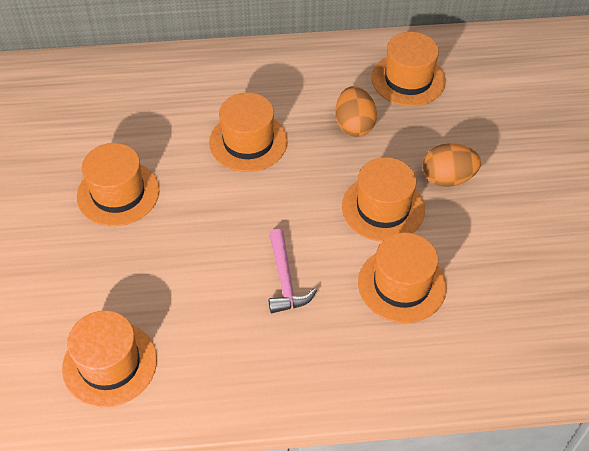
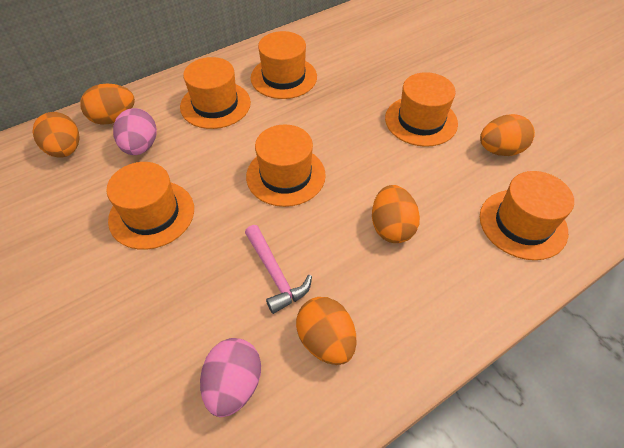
orange egg: [335,86,377,137] [423,143,481,187] = 2 -> [32,112,79,158] [80,84,135,125] [296,297,356,365] [372,185,420,243] [480,114,535,156] = 5
pink egg: none = 0 -> [113,108,157,155] [200,338,261,417] = 2

